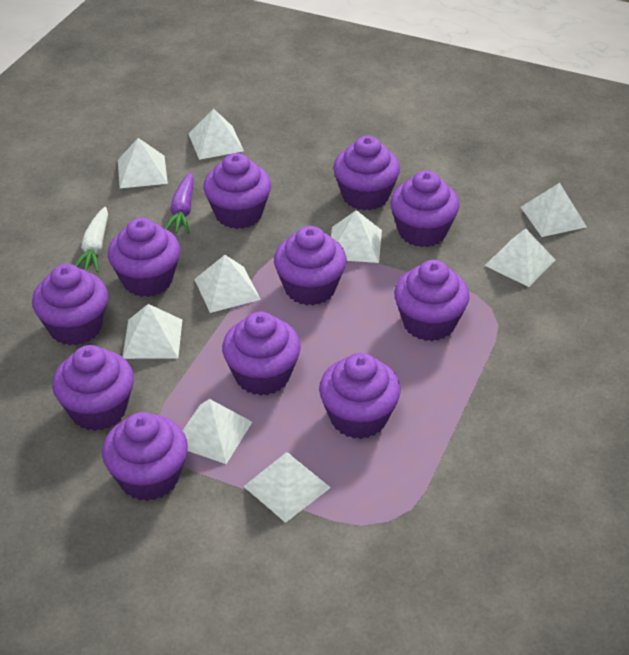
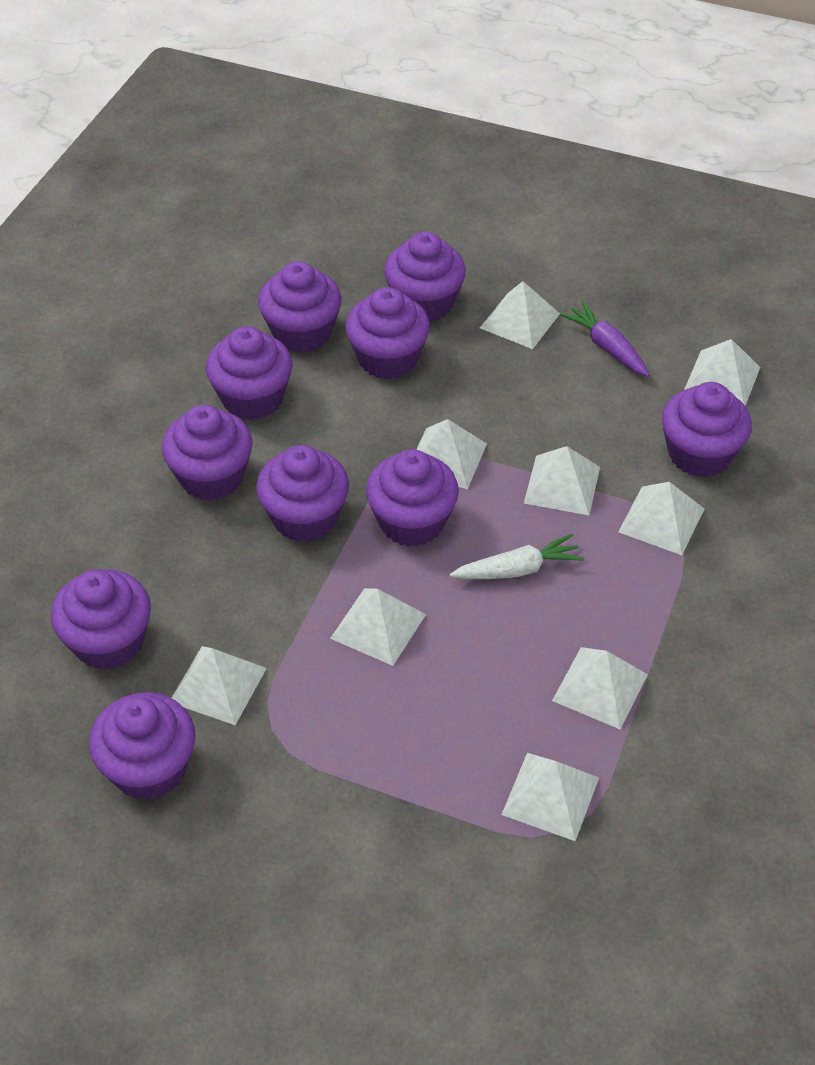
purple cupcake: [32,264,108,346] [52,345,134,431] [102,412,188,501] [108,218,180,297] [203,153,271,229] [222,311,301,396] [274,226,347,305] [319,353,401,439] [333,136,400,211] [390,170,459,247] [394,260,470,341] = 11 -> [51,569,151,670] [89,692,195,800] [162,405,253,501] [206,326,293,420] [256,445,349,542] [258,261,342,353] [346,287,430,379] [366,449,459,547] [384,232,466,322] [662,382,752,477] = 10

